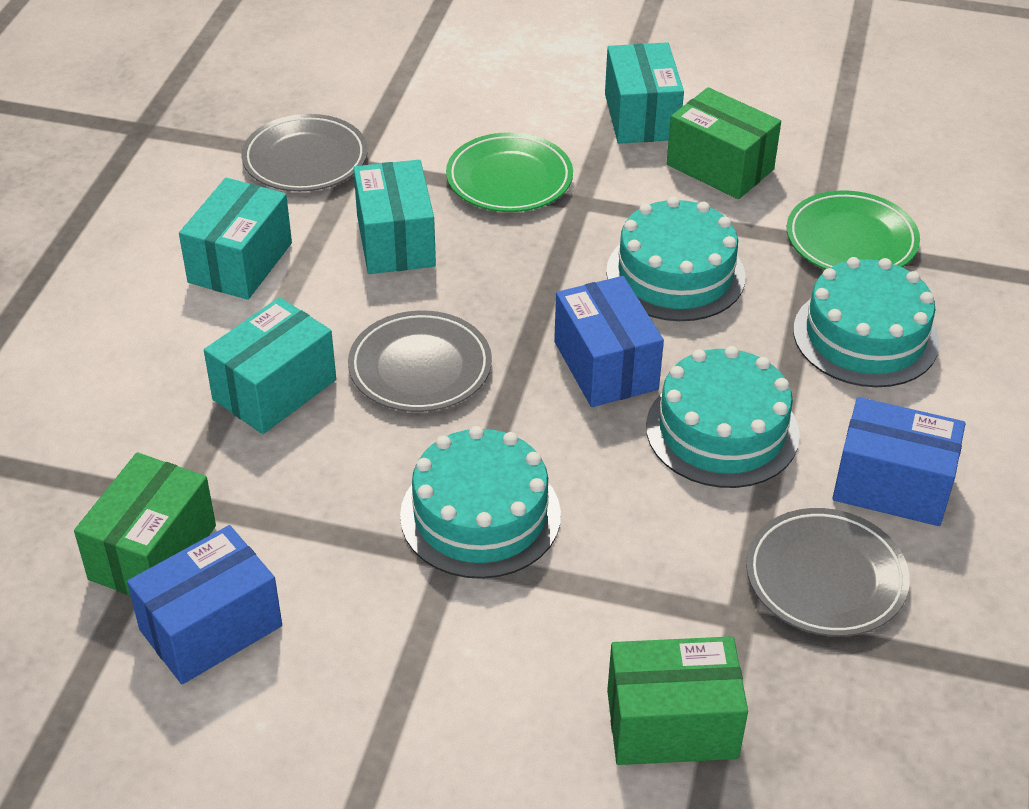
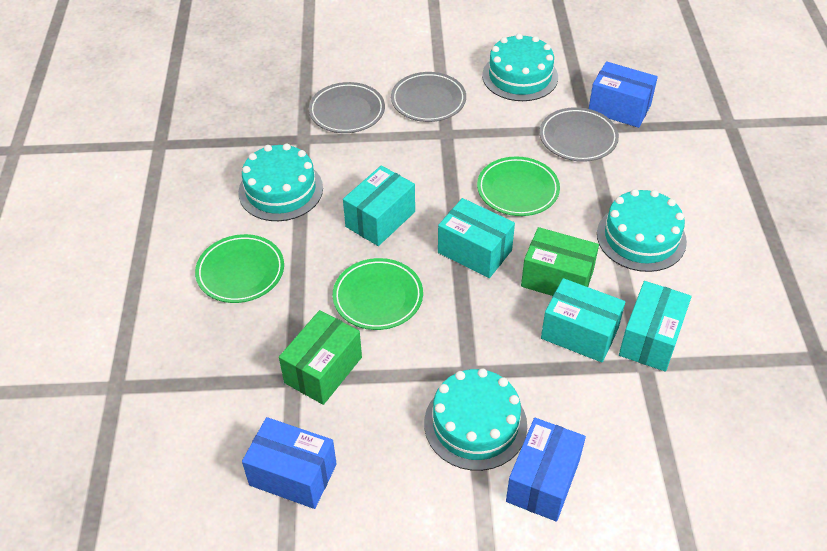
green box: [74,452,216,595] [607,636,748,765] [666,87,781,199] = 3 -> [279,310,362,405] [521,227,599,296] = 2
green plate: [446,132,573,212] [787,190,920,269] = 2 -> [195,234,284,303] [333,258,423,330] [477,156,560,216] = 3

